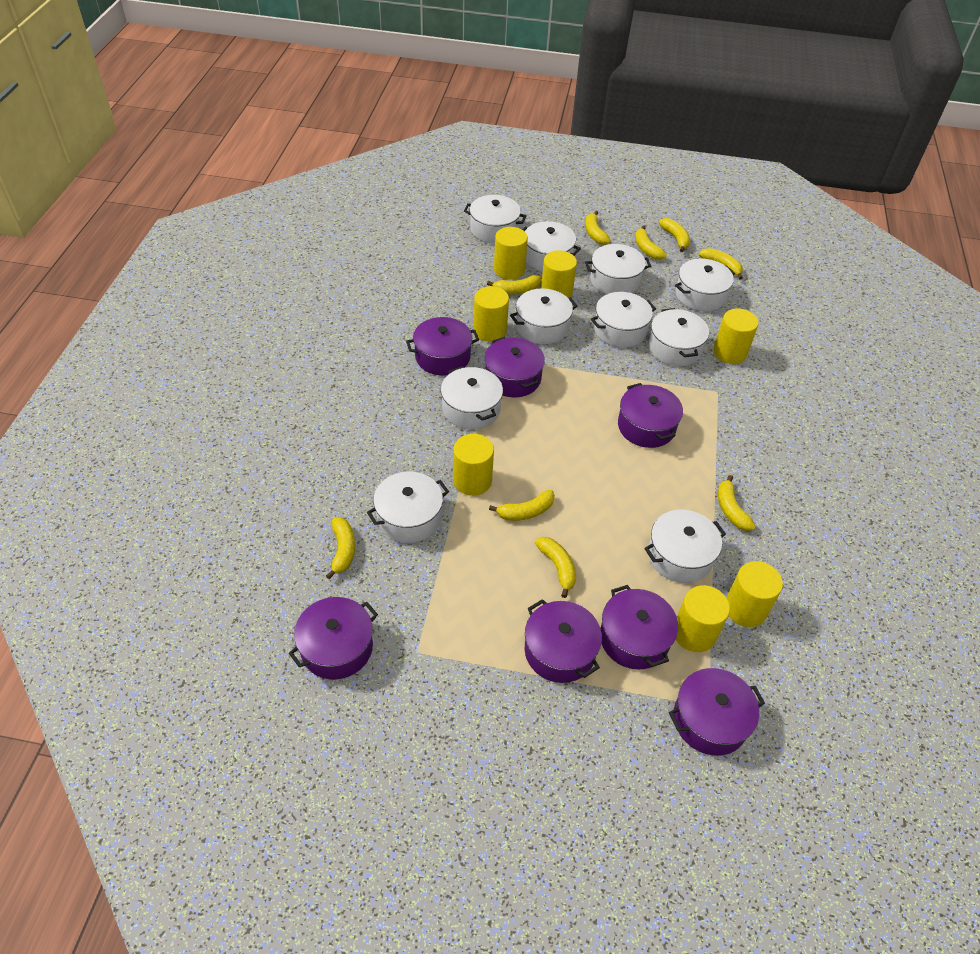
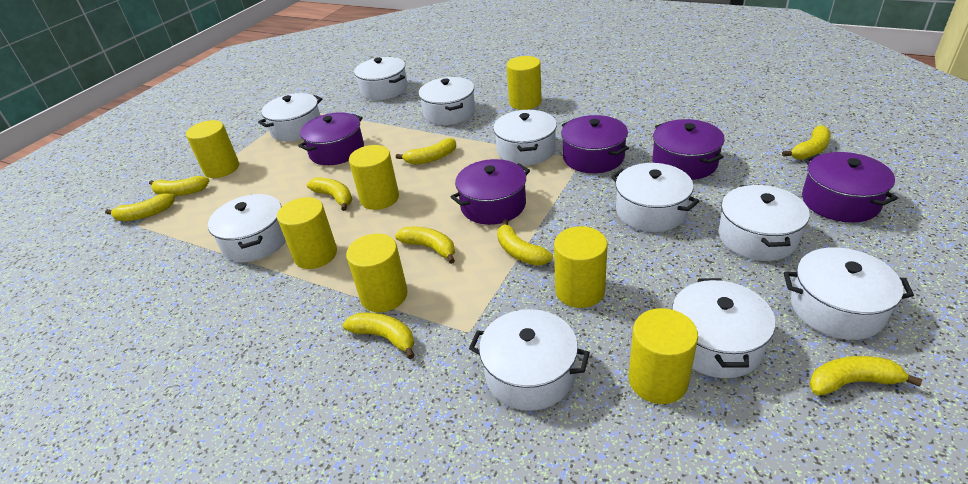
purple pot: [288,597,378,680] [406,317,479,376] [485,337,545,397] [525,599,602,683] [600,585,678,670] [618,383,683,448] [669,668,765,756] = 7 -> [298,112,364,165] [451,159,530,225] [561,115,629,173] [652,119,725,180] [802,152,898,223] = 5

